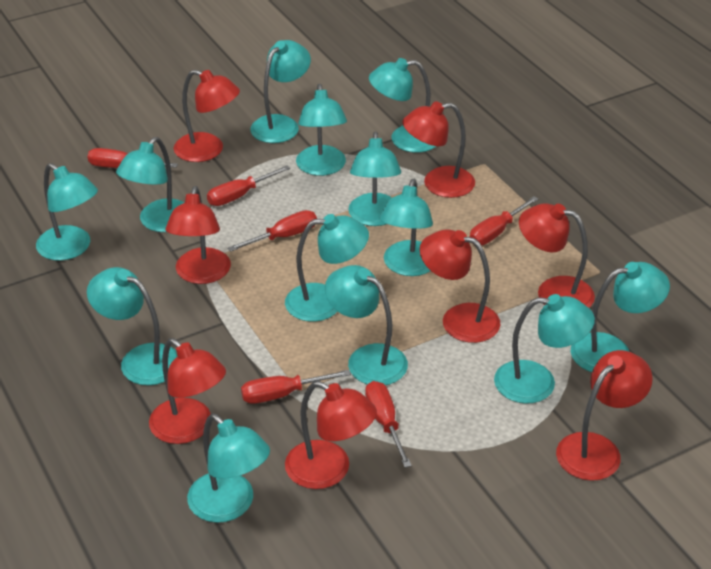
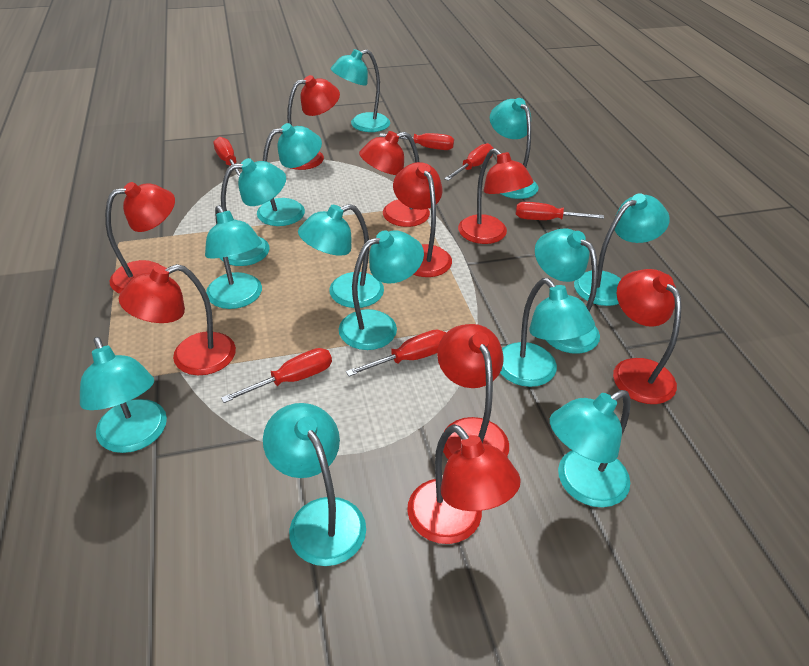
red lamp: [149,338,226,444] [165,186,231,284] [174,70,240,162] [285,381,377,489] [402,101,475,198] [420,229,500,343] [519,203,595,308] [556,350,653,481] = 8 -> [105,182,175,294] [119,264,236,375] [287,75,340,170] [359,131,430,227] [393,162,452,277] [407,424,521,544] [437,324,509,459] [458,148,533,244] [613,269,681,404] = 9

